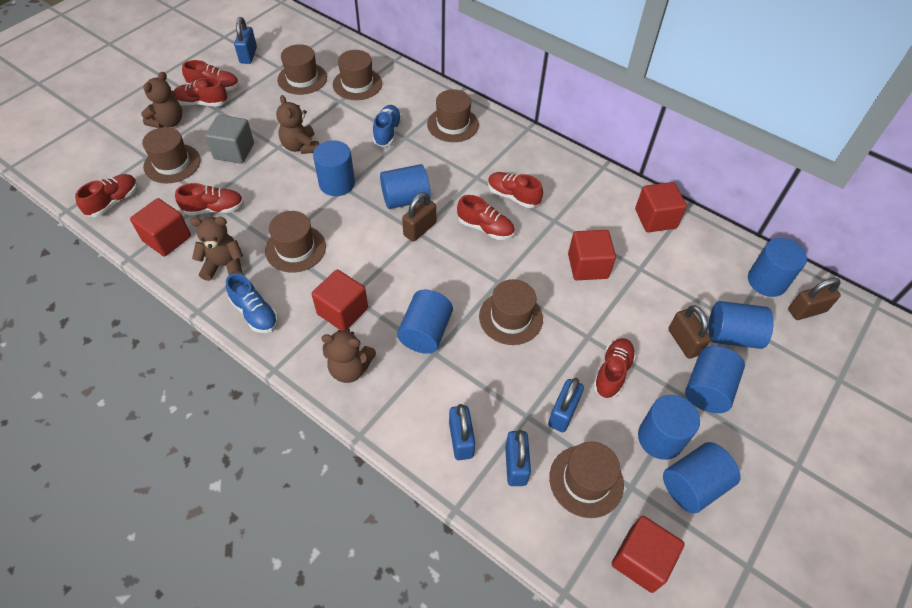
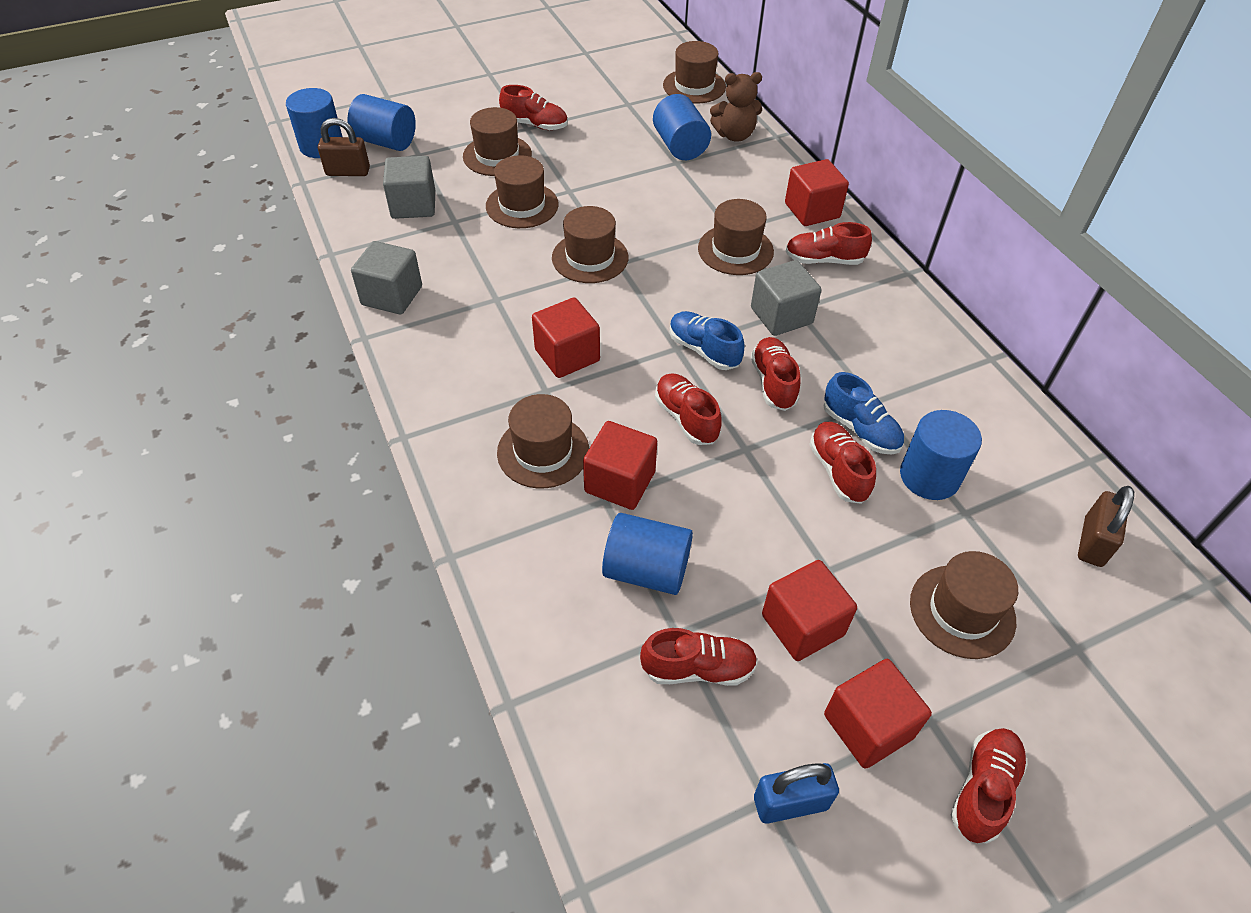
blue cylinder: [313,140,355,196] [380,164,430,209] [397,290,453,354] [638,395,700,460] [663,442,741,513] [685,346,745,413] [709,301,774,349] [748,238,807,297] = 8 -> [286,88,343,158] [348,94,416,151] [602,513,693,595] [653,94,711,160] [900,410,982,500] = 5
blue padlock: [234,17,257,64] [449,404,475,460] [505,430,531,486] [548,378,584,432] = 4 -> [754,763,839,824] = 1
brown padlock: [402,192,436,242] [668,305,711,359] [788,277,841,320] = 3 -> [318,118,370,176] [1078,486,1134,567] = 2
brown teddy bear: [141,72,182,128] [190,217,243,281] [276,95,319,154] [321,328,376,383] = 4 -> [710,72,762,142] = 1
grey cube: [205,115,254,164] = 1 -> [351,241,422,314] [383,156,436,219] [751,260,822,336] = 3

